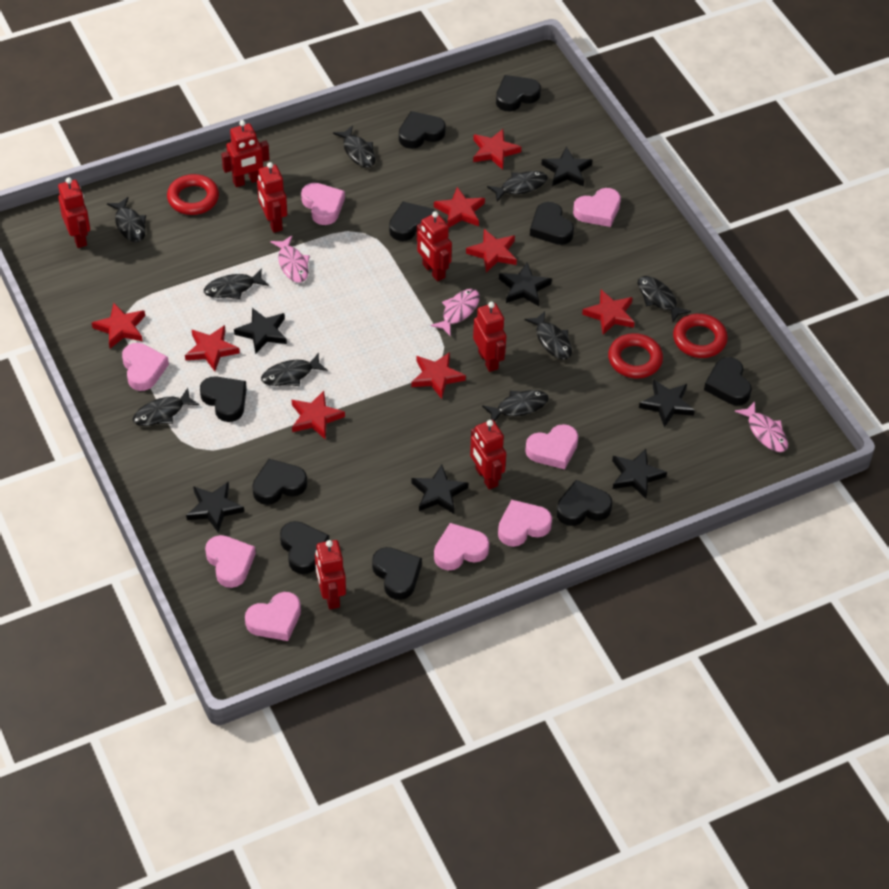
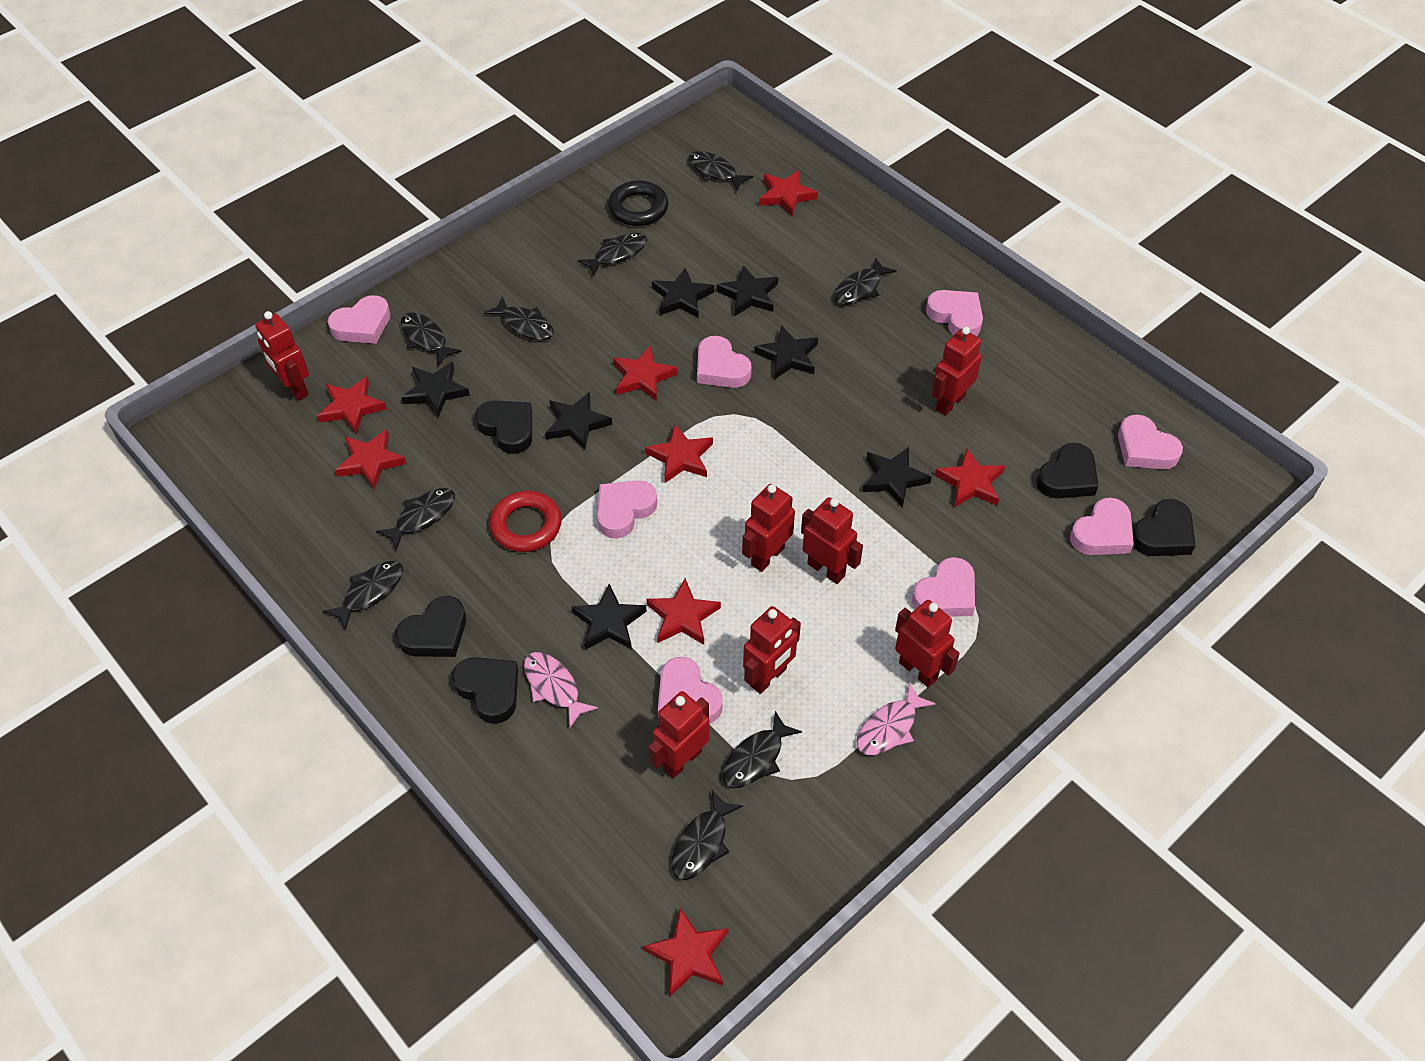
black heart: [200,376,247,422] [252,459,307,505] [280,521,329,574] [372,547,422,600] [389,202,435,241] [399,111,446,149] [496,75,541,111] [530,202,574,245] [557,480,612,526] [704,357,752,405] = 10 -> [396,596,466,657] [452,657,518,724] [475,400,532,454] [1037,443,1098,498] [1133,499,1196,556] = 5
black ring: none = 0 -> [608,180,668,226] = 1
pink fish: [270,236,310,283] [430,289,480,336] [735,401,788,452] = 3 -> [524,652,598,727] [857,682,936,755] = 2
red ring: [167,174,219,215] [608,333,663,378] [673,314,728,358] = 3 -> [489,491,562,552] = 1

